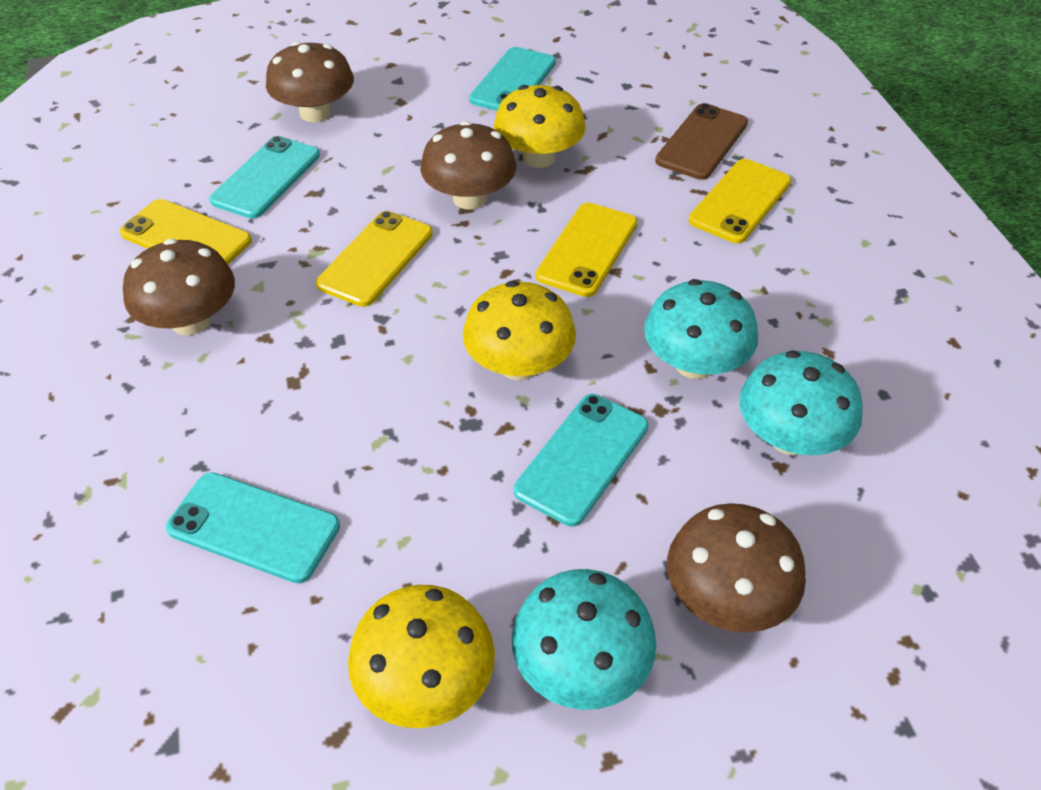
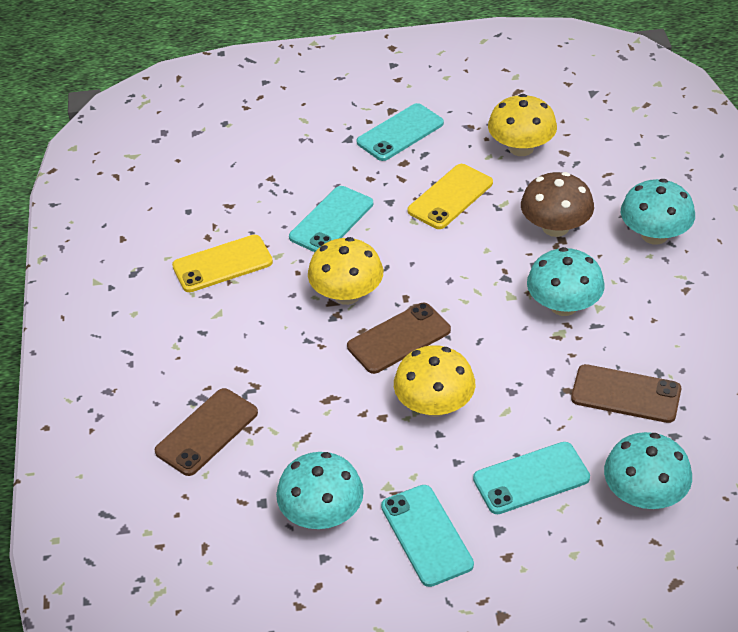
brown mushroom: [123,239,235,335] [266,41,354,122] [420,121,516,209] [667,503,806,633] = 4 -> [521,172,594,237] = 1
brown phone: [655,103,748,180] = 1 -> [155,388,258,476] [347,303,451,374] [571,364,681,423] = 3
turquoise mushroom: [512,569,657,710] [644,279,758,379] [739,350,863,455] = 3 -> [276,452,364,529] [527,247,605,316] [604,432,692,509] [621,179,695,245] = 4
yellow phone: [120,199,252,265] [316,211,433,307] [536,203,637,297] [689,159,791,243] = 4 -> [172,235,273,292] [408,164,493,229] = 2

